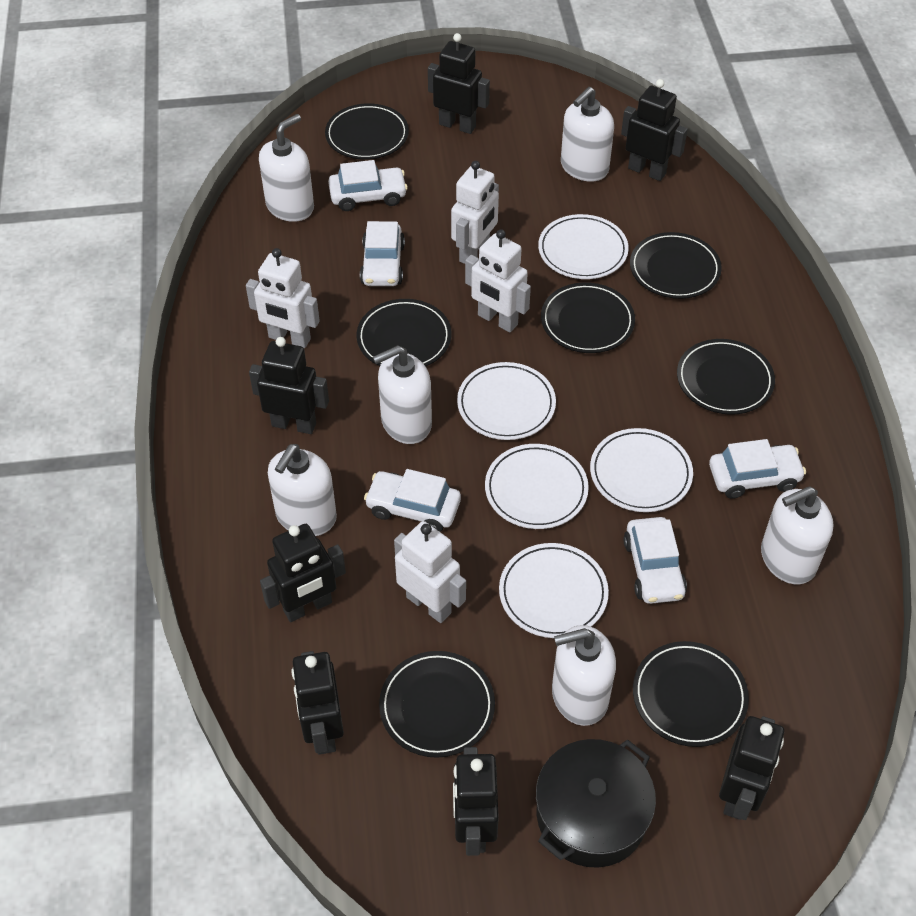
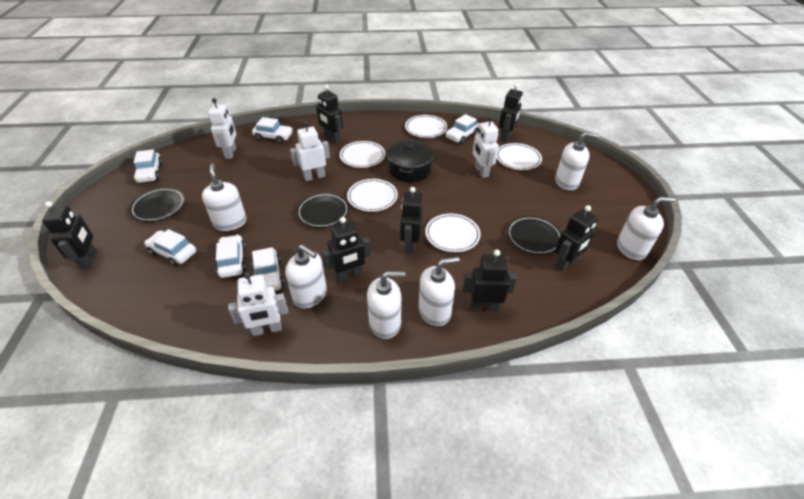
black plate: [325,103,409,160] [357,299,452,367] [379,651,495,758] [541,282,635,353] [630,232,722,299] [633,641,749,747] [677,339,775,415] = 7 -> [129,187,185,222] [296,193,349,228] [507,216,561,255] = 3
white car: [328,160,408,211] [360,221,405,286] [364,469,461,532] [623,517,687,604] [709,439,806,499] = 5 -> [134,150,163,183] [144,229,196,266] [216,235,246,278] [251,247,284,291] [252,117,293,143] [446,114,479,144] = 6

